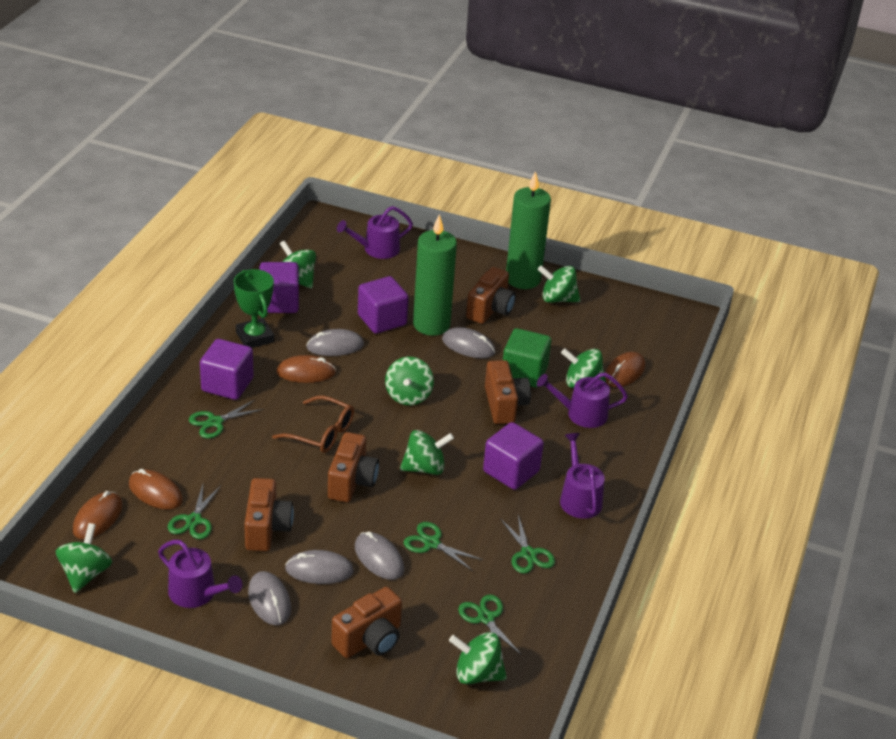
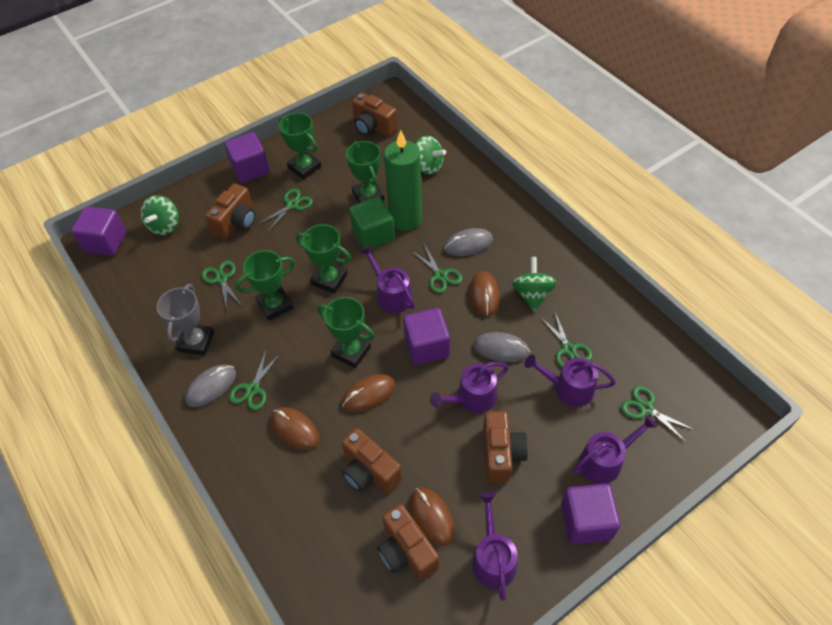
brown glasses: [272,395,354,453] = 1 -> none = 0
green candle: [413,214,457,336] [506,171,551,289] = 2 -> [384,130,422,231] = 1
green scissors: [168,484,221,539] [189,400,264,439] [404,522,483,571] [458,595,522,659] [500,515,555,574] = 5 -> [202,261,242,310] [229,351,281,410] [259,189,313,231] [412,244,462,293] [541,312,593,368] [621,386,695,442] = 6
green spinning top: [56,523,112,593] [280,240,316,288] [385,357,434,405] [400,430,454,475] [449,632,507,685] [538,266,580,303] [561,348,606,388] = 7 -> [141,195,179,235] [415,136,446,175] [512,257,557,312] = 3
green trophy: [234,269,274,348] = 1 -> [235,250,295,321] [279,113,321,180] [296,224,351,294] [318,297,375,368] [346,141,384,203] = 5
grey mouse: [248,571,291,625] [285,550,354,584] [306,329,364,356] [355,531,404,580] [442,327,495,358] = 5 -> [185,365,236,407] [444,228,493,256] [474,332,530,362] = 3
grey trophy: none = 0 -> [157,284,214,356] = 1
purple watering can: [158,540,242,608] [337,206,413,259] [537,373,628,428] [560,433,605,519] = 4 -> [360,245,415,314] [430,362,509,413] [472,492,518,601] [524,355,616,407] [573,415,657,484] = 5

